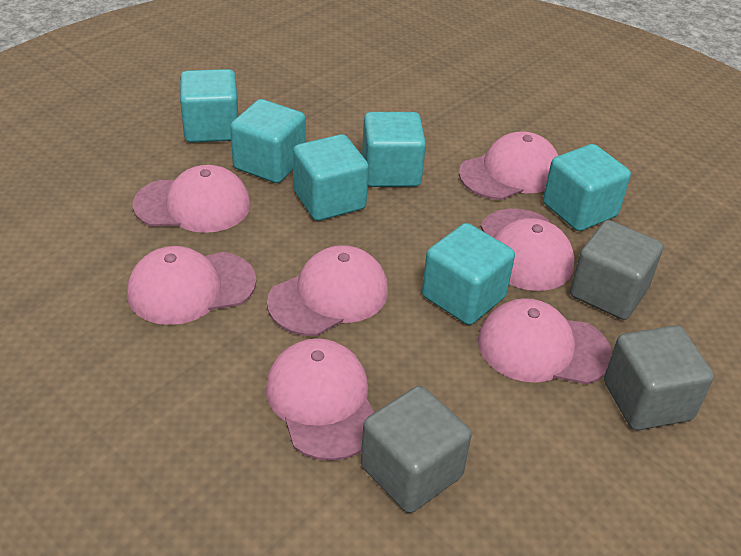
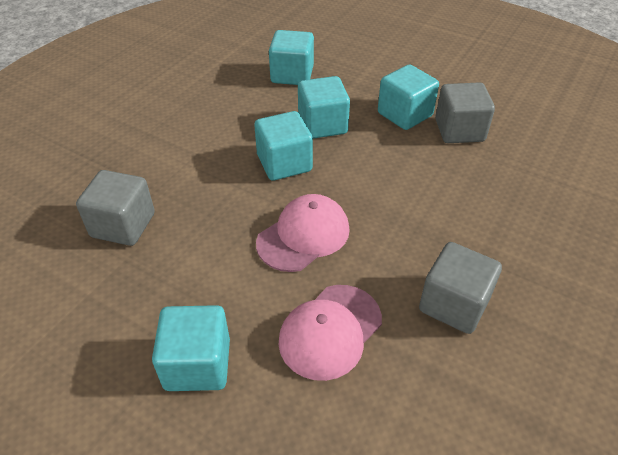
pink cap: [127,246,256,325] [133,165,251,233] [266,338,374,461] [267,245,388,336] [459,131,558,200] [478,298,612,385] [481,209,575,291] = 7 -> [256,194,350,272] [279,285,382,381] = 2
turquoise cube: [180,69,238,143] [230,99,306,183] [293,134,369,221] [362,112,426,187] [422,223,515,325] [543,144,631,231] = 6 -> [152,305,230,391] [254,111,313,181] [269,30,314,85] [298,76,350,139] [378,64,439,130] = 5

